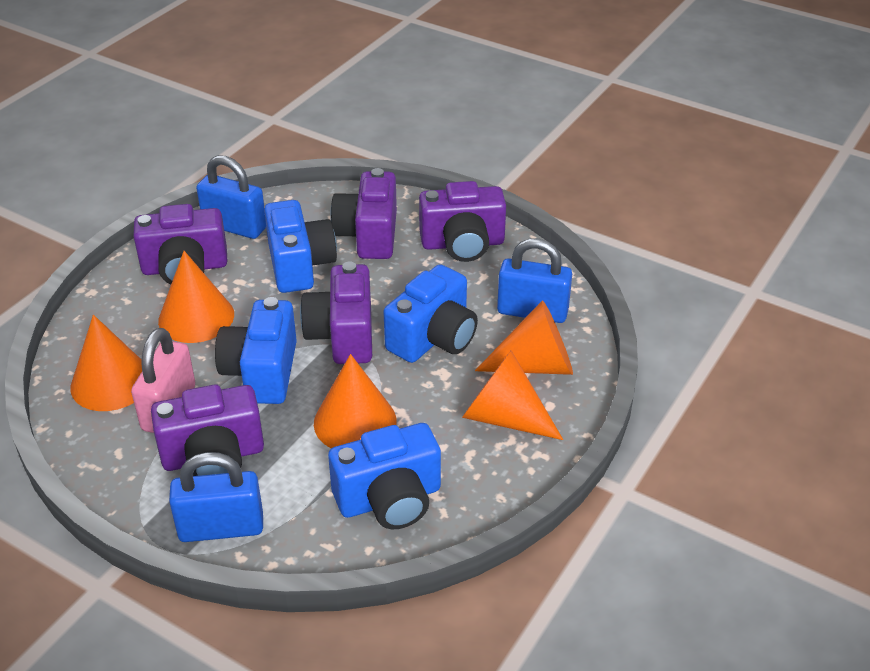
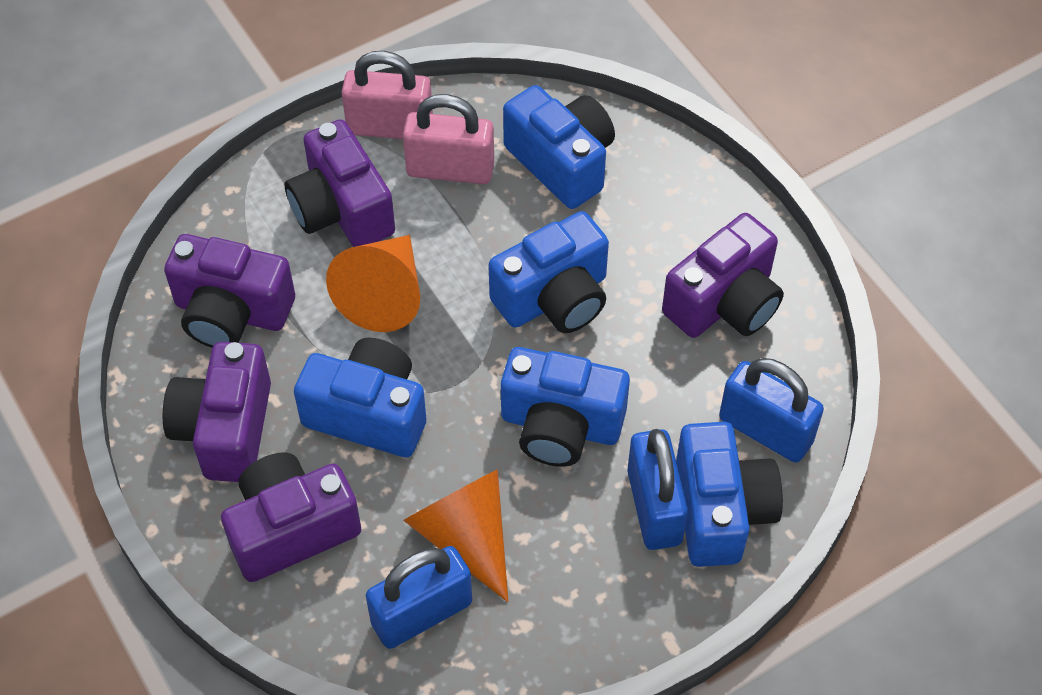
blue camera: [215,297,297,404] [264,200,337,293] [328,423,441,529] [383,264,478,363] = 4 -> [294,338,426,457] [489,211,609,333] [501,347,630,467] [503,85,615,209] [676,422,783,567] = 5
orange cone: [71,315,142,411] [158,251,234,343] [314,354,397,448] [462,350,563,440] [475,300,573,375] = 5 -> [326,235,420,332] [403,469,508,602] = 2
pink padlock: [131,328,195,433] = 1 -> [341,51,433,139] [403,94,494,184] = 2

